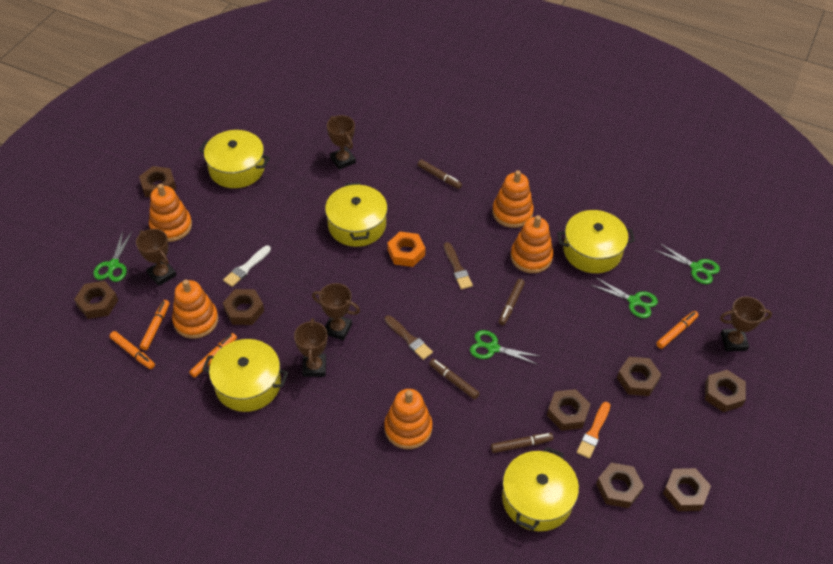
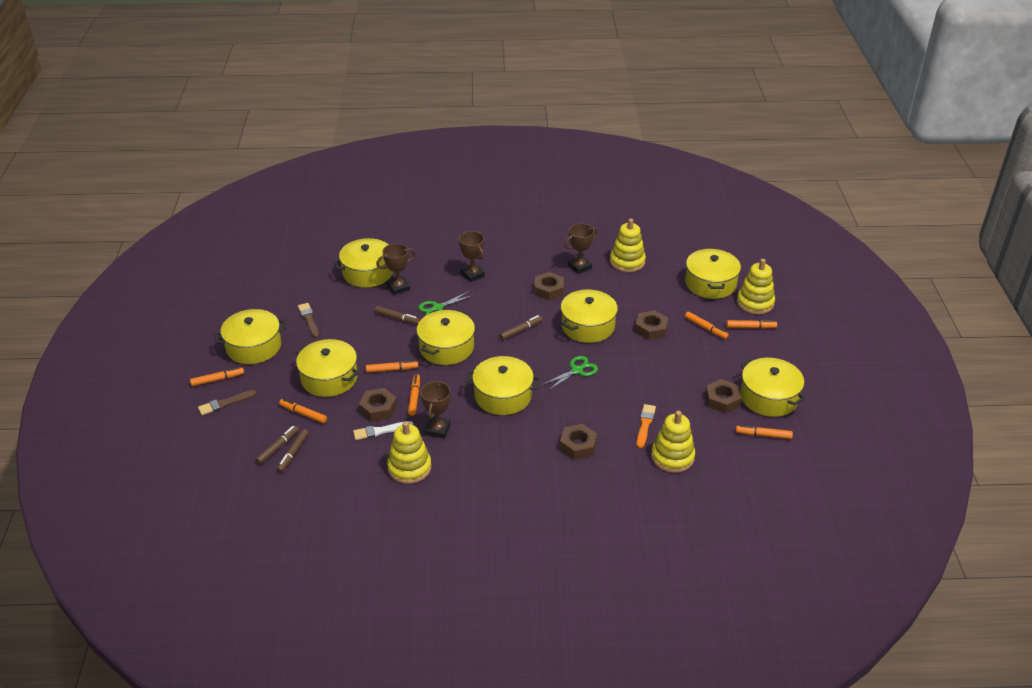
brown nut: [74,281,118,319] [139,166,176,197] [223,289,264,325] [547,389,591,431] [596,463,644,508] [617,357,661,396] [663,468,711,511] [705,370,746,412] = 8 -> [359,388,397,422] [534,272,564,300] [560,424,597,460] [635,310,668,340] [705,379,742,413] = 5
brown trophy: [136,229,176,286] [294,318,328,377] [312,283,360,340] [327,115,356,170] [720,296,772,351] = 5 -> [376,243,416,295] [420,381,451,438] [459,231,485,282] [564,223,598,274] = 4
green scissors: [93,231,132,282] [470,330,539,365] [591,277,658,318] [655,243,720,284] = 4 -> [418,291,474,315] [542,356,598,391] = 2
orange marker: [110,331,155,369] [140,300,169,350] [189,333,237,378] [656,311,698,349] = 4 -> [190,367,244,386] [279,399,327,423] [366,360,418,373] [408,374,420,416] [685,312,729,339] [726,320,777,329] [736,425,793,439] = 7
orange nut: [387,232,425,267] = 1 -> none = 0
orange stacking toy: [149,184,192,242] [172,280,218,339] [384,389,432,449] [492,170,534,228] [511,215,553,273] = 5 -> none = 0
yellow pot: [199,130,270,188] [202,339,288,412] [325,182,388,247] [502,447,579,531] [557,210,635,273] = 5 -> [214,309,287,364] [296,339,359,397] [333,238,393,288] [416,310,475,365] [465,356,540,415] [561,289,618,343] [685,248,741,299] [740,358,806,417] = 8
yellow stacking toy: none = 0 -> [387,421,431,484] [610,218,646,272] [651,411,695,473] [737,259,775,314] = 4

